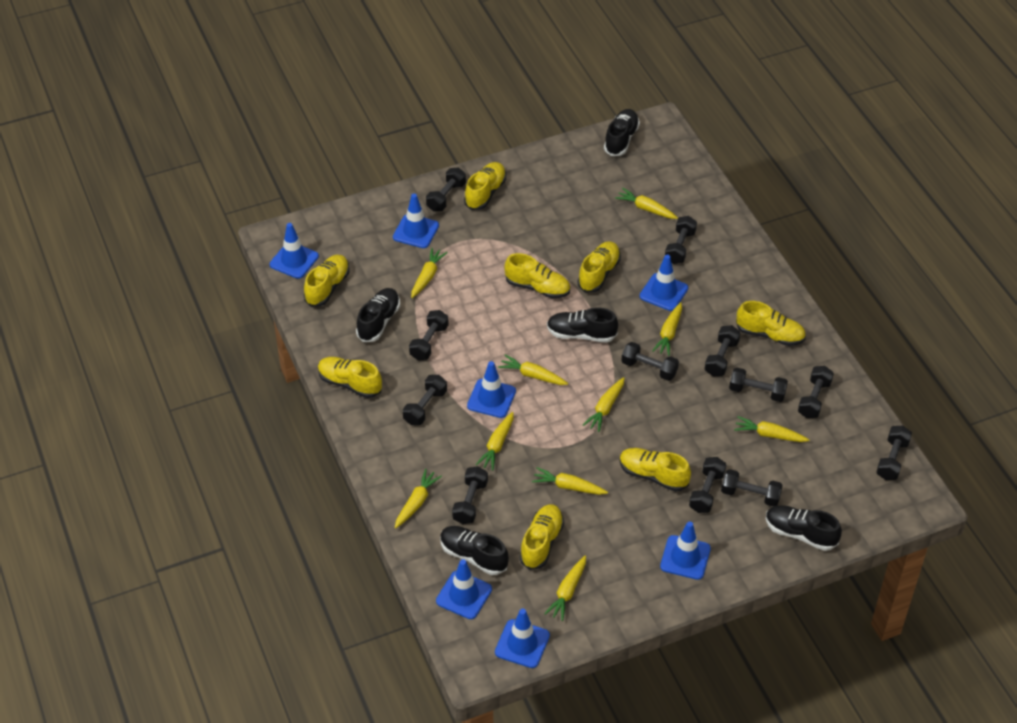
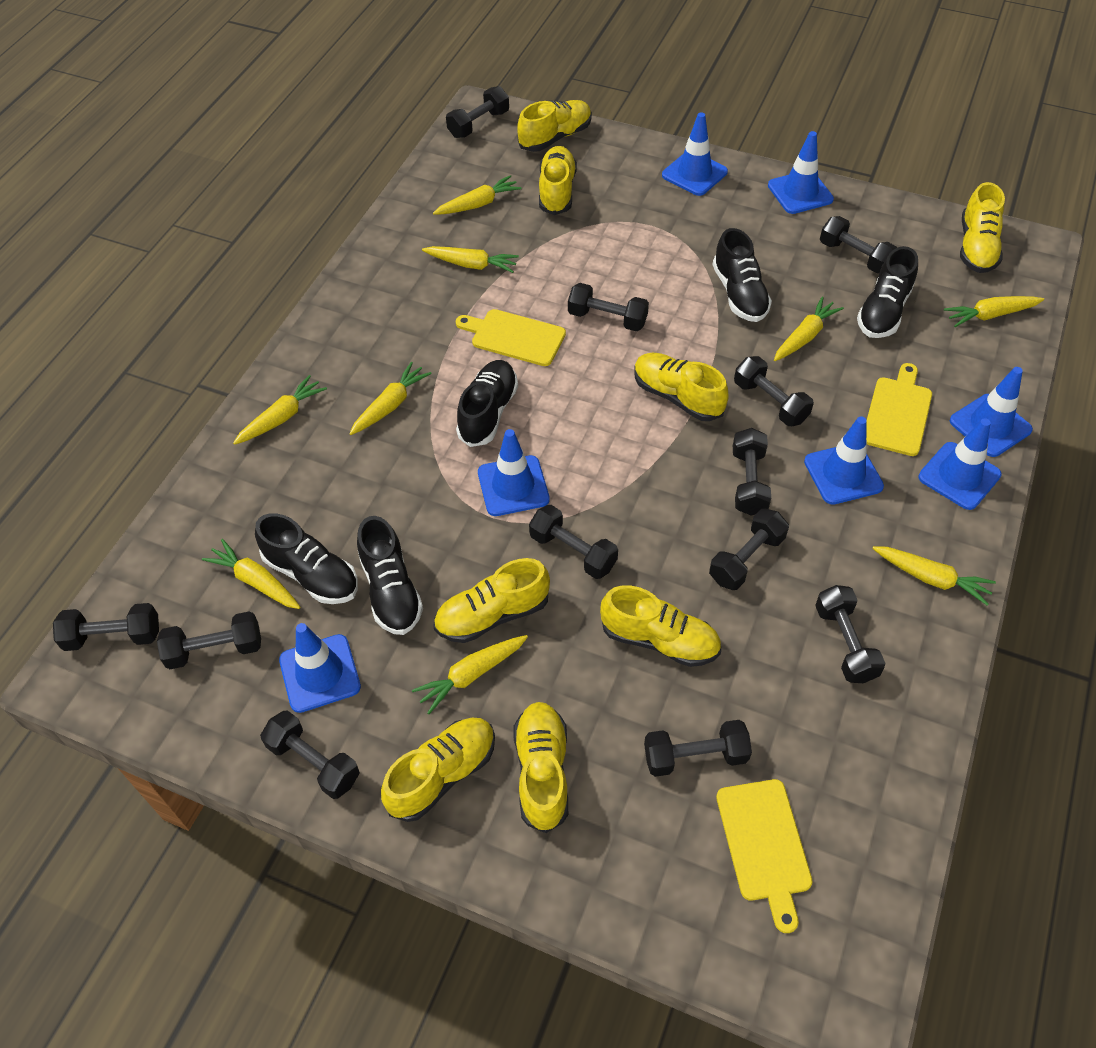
yellow carrot: [395,469,442,528] [411,248,448,298] [476,412,514,470] [498,355,568,385] [532,467,608,495] [544,556,586,621] [583,377,624,432] [615,188,678,219] [652,302,682,356] [734,416,809,442] = 10 -> [202,539,300,609] [233,375,327,445] [349,362,432,435] [412,635,528,714] [422,246,519,273] [433,175,522,215] [774,297,844,361] [872,546,996,606] [944,296,1044,327] = 9
yellow cutting board: none = 0 -> [456,309,566,366] [716,779,813,933] [866,363,932,456] = 3

